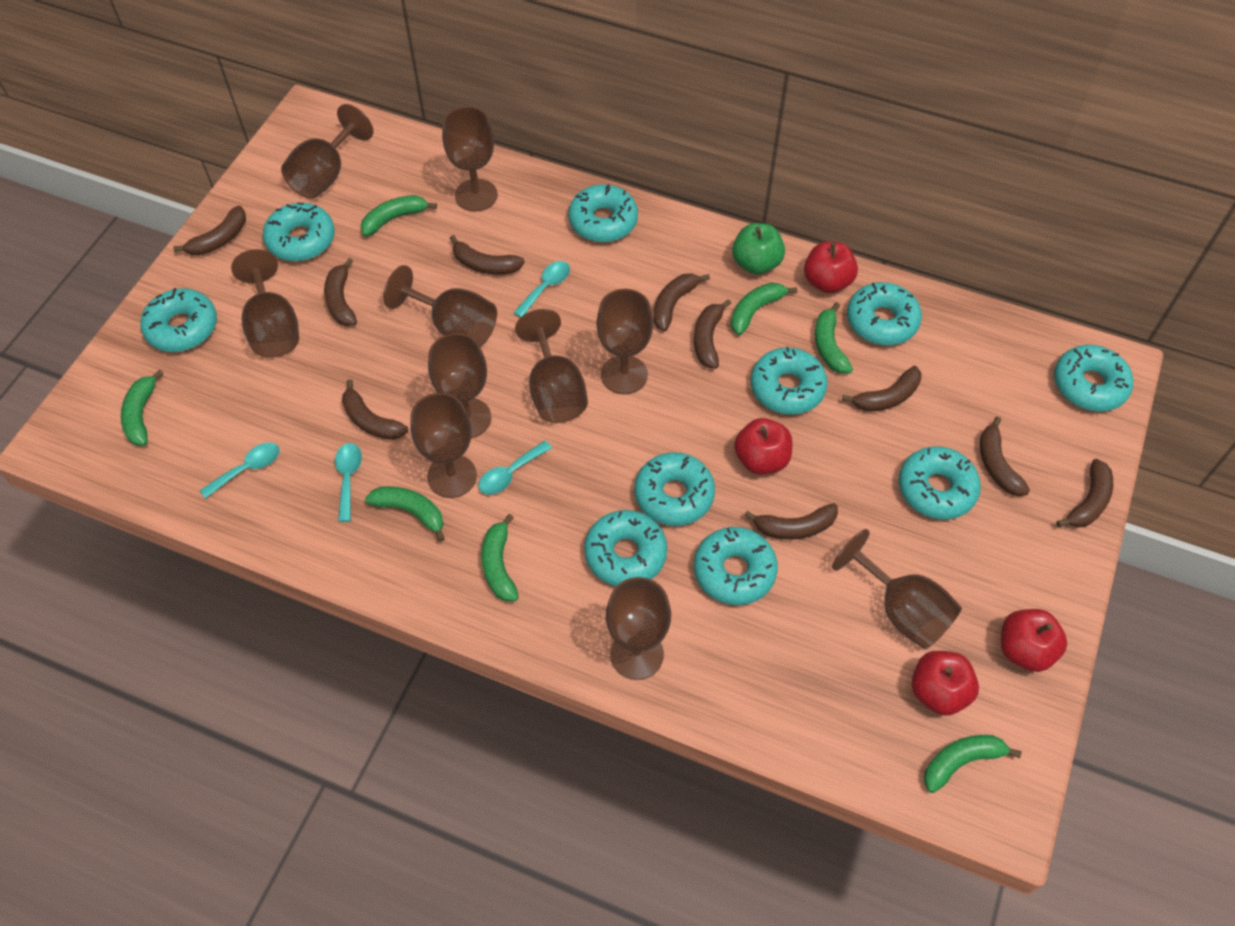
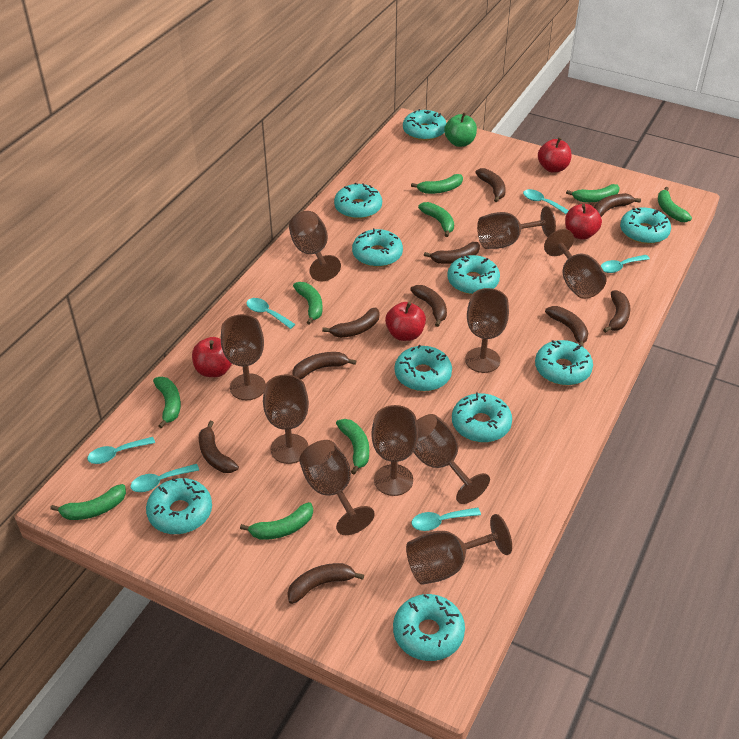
green banana: [121,370,164,446] [361,195,437,237] [365,486,445,542] [481,514,519,602] [731,283,797,335] [815,302,853,374] [924,735,1022,793] = 7 -> [50,484,126,520] [153,377,181,429] [240,502,313,540] [293,282,322,325] [336,419,369,475] [411,174,463,194] [418,202,454,237] [566,184,620,202] [658,187,692,222] = 9
turquoise spoon: [200,442,280,499] [335,443,362,522] [478,441,552,495] [513,261,570,318] = 4 -> [87,437,155,464] [130,464,199,492] [246,298,296,329] [411,508,481,531] [523,189,569,214] [601,255,650,273] = 6

